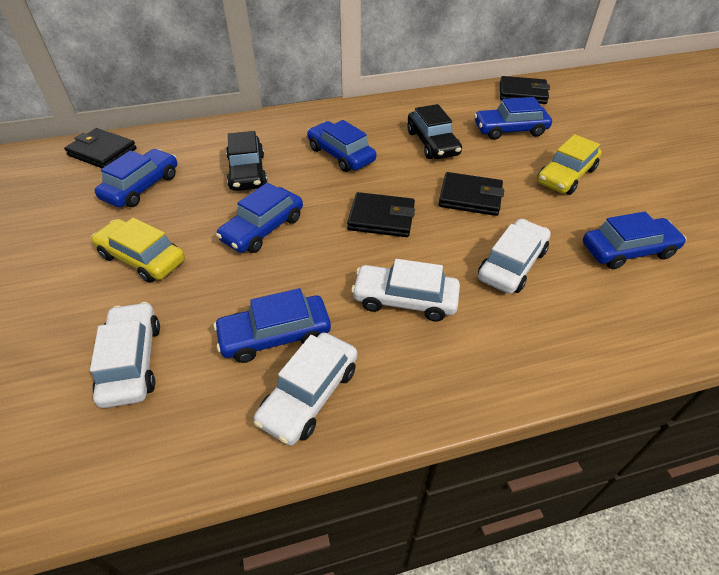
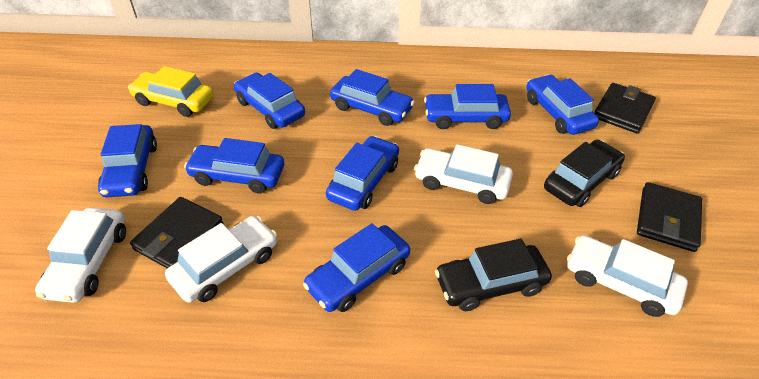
black wallet: [64,128,136,168] [347,192,415,237] [438,172,504,216] [500,76,550,104] = 4 -> [130,197,223,269] [594,83,656,134] [637,182,702,252] = 3
blue car: [94,149,177,207] [213,288,331,363] [216,183,303,253] [307,120,376,172] [474,97,552,140] [583,211,686,269] = 6 -> [98,124,157,197] [184,138,284,193] [234,72,305,129] [303,223,410,312] [326,136,399,211] [330,69,415,126] [424,84,511,129] [526,75,599,135] = 8
yellow car: [91,218,185,283] [537,134,602,195] = 2 -> [128,66,214,117] = 1

